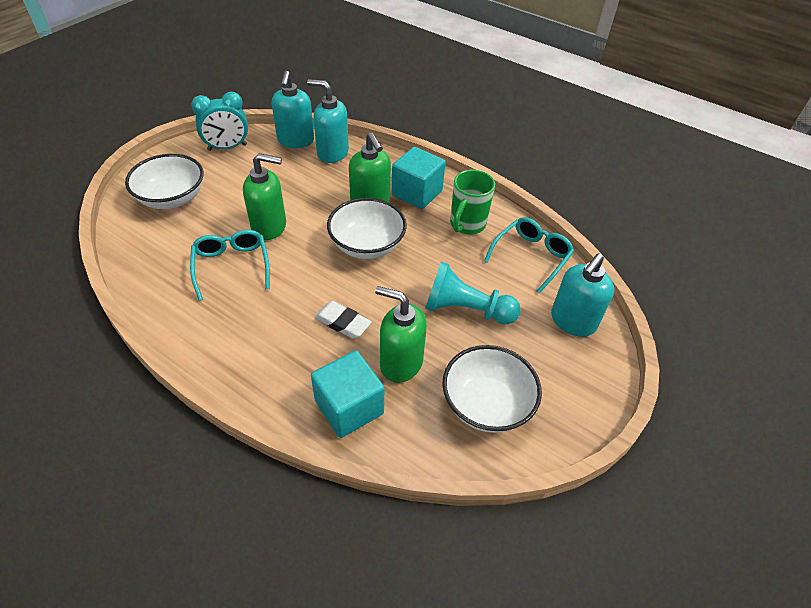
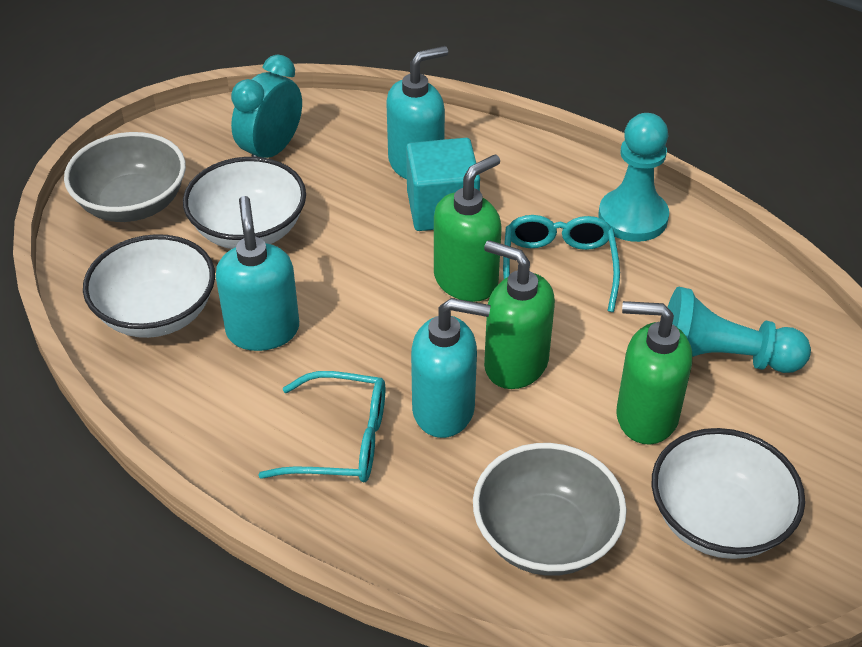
green mug: [450,170,495,235] = 1 -> none = 0
grey bowl: none = 0 -> [64,132,186,222] [473,443,627,576] = 2
turquoise cube: [311,350,384,438] [392,147,446,209] = 2 -> [406,138,480,231] = 1
turquoise pawn: [425,261,521,324] = 1 -> [598,113,669,242] [667,287,811,373] = 2
white eraser: [314,301,372,339] = 1 -> none = 0

